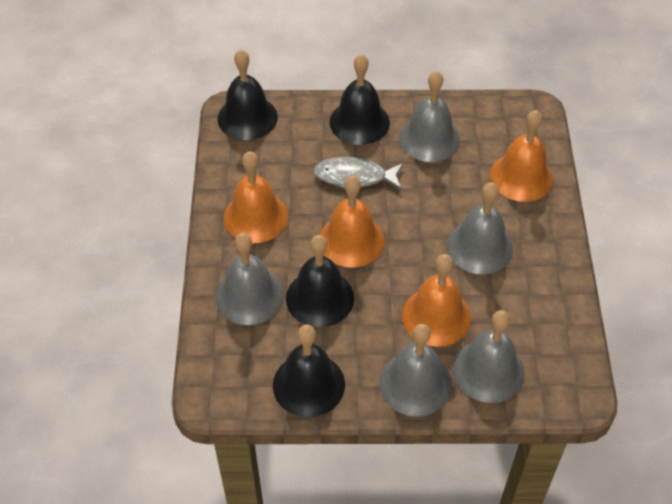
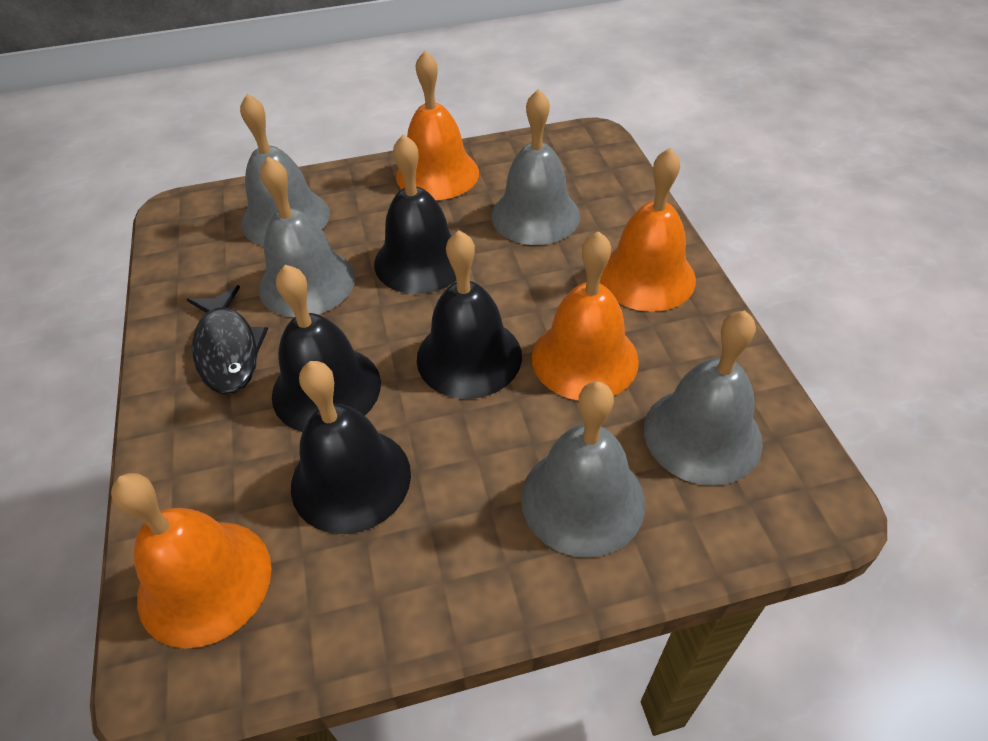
black fish: none = 0 -> [187,285,268,394] = 1
grey fish: [313,157,403,190] = 1 -> none = 0

